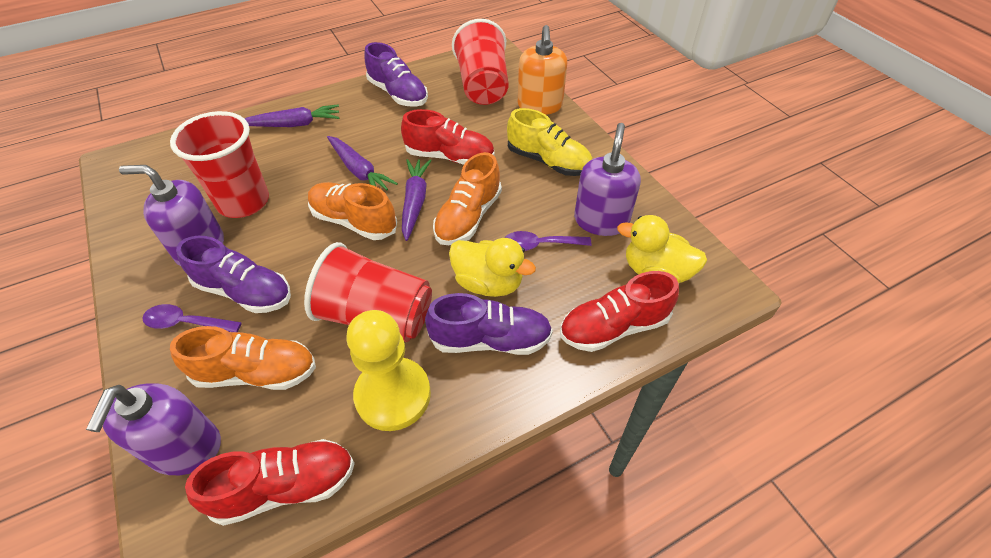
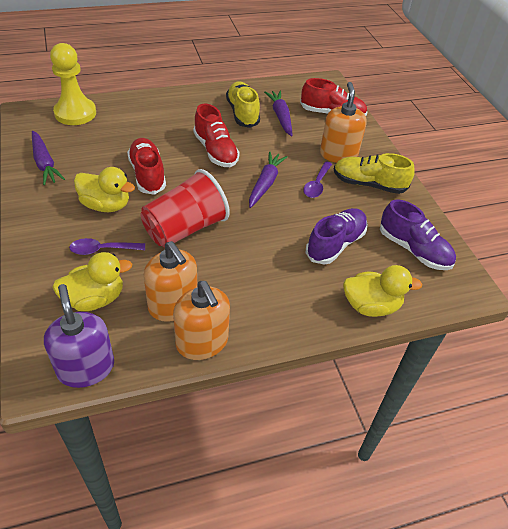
orange shoe: [170,326,316,390] [308,182,397,240] [433,152,502,245] = 3 -> none = 0
orange soap dispenser: [518,25,567,115] = 1 -> [144,241,197,322] [173,281,230,360] [320,82,367,163] = 3
purple shoe: [176,236,291,313] [364,42,428,107] [425,293,553,355] = 3 -> [306,208,368,264] [380,199,456,270] = 2
purple soap dispenser: [86,383,221,475] [119,165,224,266] [574,123,641,236] = 3 -> [44,284,114,388] = 1
red cup: [170,111,269,218] [304,242,432,342] [452,19,509,105] = 3 -> [140,169,230,248] = 1
yellow duck: [449,238,536,297] [617,215,707,283] = 2 -> [52,252,132,311] [74,167,135,212] [343,265,422,317] = 3
yellow shoe: [507,108,592,176] = 1 -> [226,81,260,128] [334,153,415,194] = 2

